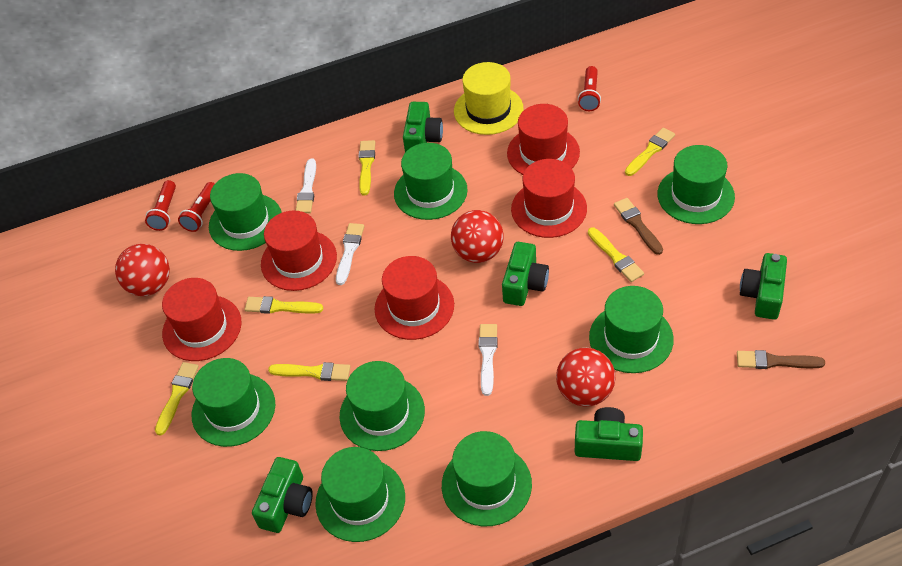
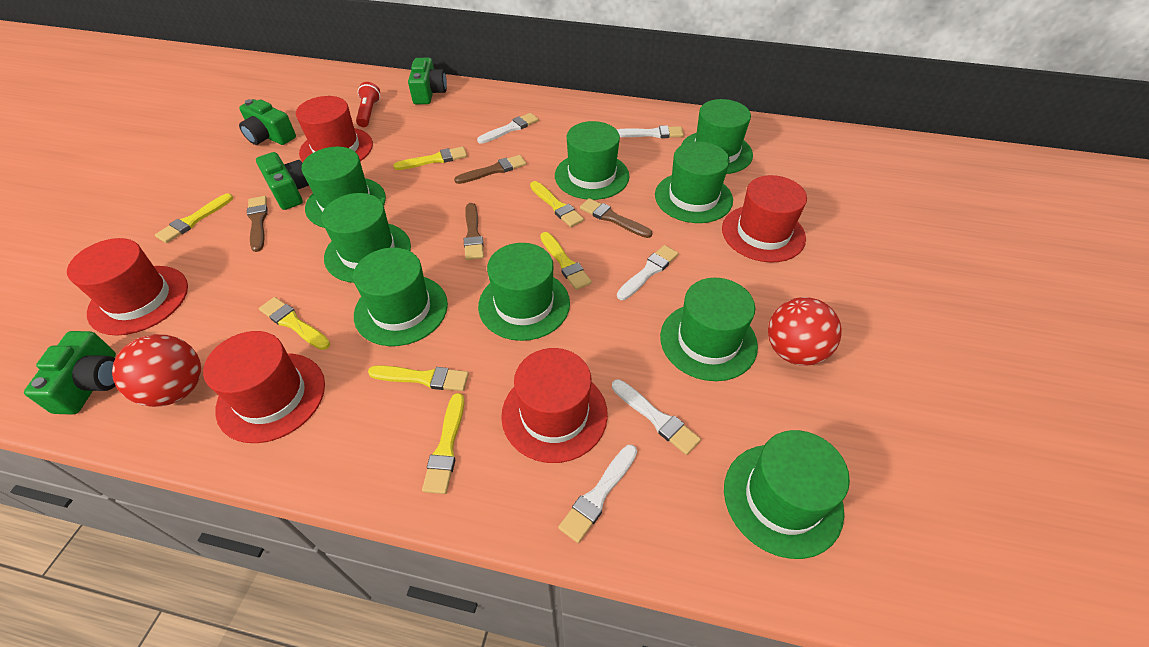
brown brush: [614,198,663,255] [737,350,825,369] = 2 -> [247,196,268,252] [454,155,526,184] [464,203,484,260] [580,198,652,238] = 4
green camera: [252,457,313,533] [403,102,443,152] [502,242,549,306] [575,407,643,461] [740,253,787,320] = 5 -> [24,331,116,414] [239,99,296,145] [256,152,309,210] [408,58,447,104] = 4
green hat: [192,358,275,447] [209,173,282,251] [315,447,405,542] [340,361,425,451] [394,143,468,220] [442,431,532,526] [589,286,674,373] [658,145,735,224] = 8 -> [302,147,386,228] [322,193,411,283] [353,247,448,346] [478,243,570,341] [555,121,630,200] [655,142,733,223] [660,278,758,381] [681,99,753,174] [724,430,850,559] = 9
red ball: [115,244,170,296] [451,210,503,263] [556,348,615,407] = 3 -> [112,334,201,407] [768,297,842,366] = 2
red flashlight: [145,180,176,231] [178,182,215,232] [578,66,601,111] = 3 -> [356,82,380,127] = 1
white brush: [296,159,316,213] [336,223,364,285] [478,324,498,396] = 3 -> [477,113,539,144] [558,445,637,543] [612,379,701,455] [616,126,684,138] [617,245,679,300] = 5
yellow brush: [155,362,199,436] [245,296,323,314] [268,362,350,381] [358,140,375,195] [588,227,644,282] [625,128,675,176] = 6 -> [155,193,233,243] [259,297,330,350] [368,365,469,391] [393,147,467,170] [422,393,464,494] [530,181,584,227] [540,232,592,290] = 7
yellow hat: [454,62,524,135] = 1 -> none = 0

